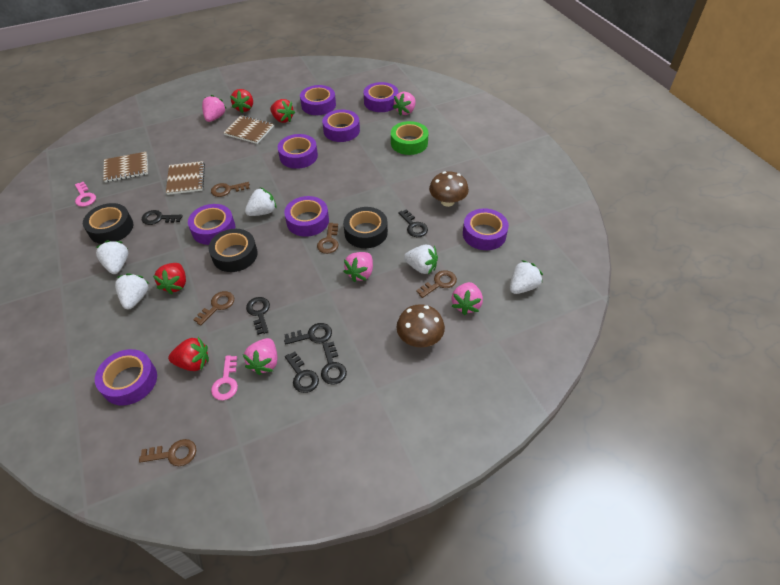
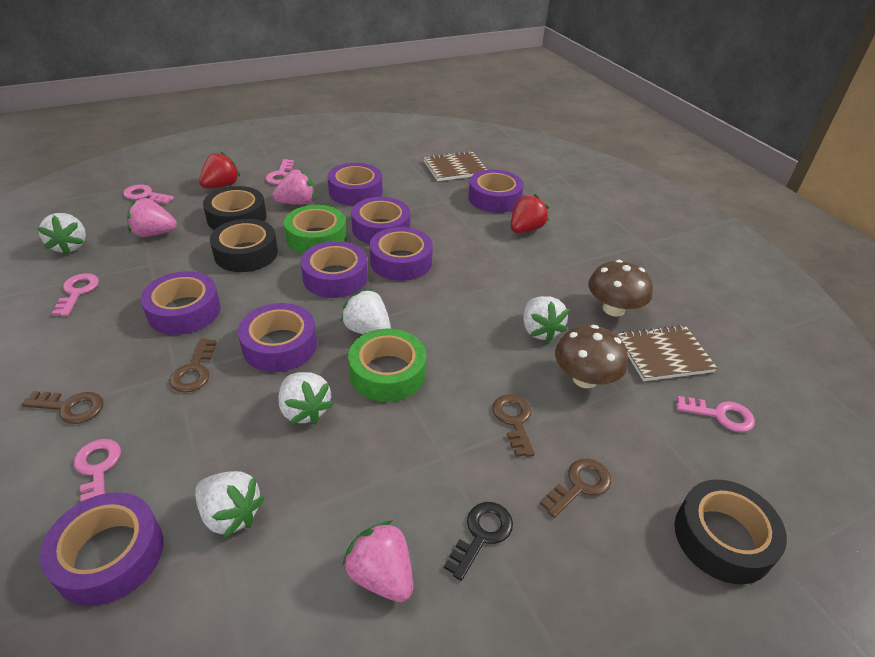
black key: [142,210,183,225] [246,297,270,335] [284,323,332,344] [285,352,319,393] [321,341,347,385] [398,209,428,237] = 6 -> [444,502,513,581] = 1
brown key: [139,439,196,466] [193,291,234,326] [211,182,250,197] [317,223,339,254] [416,270,457,298] = 5 -> [21,391,103,424] [169,338,217,393] [493,394,535,457] [540,459,611,518] = 4
brown notebook: [103,152,148,182] [166,161,205,195] [223,115,274,144] = 3 -> [423,151,487,181] [617,325,717,381] = 2
green tape: [391,121,428,155] = 1 -> [284,205,346,254] [348,329,426,402] = 2
pink key: [75,182,96,207] [211,355,238,400] = 2 -> [52,273,99,316] [74,439,121,502] [123,185,174,204] [265,159,294,185] [676,396,755,432] = 5
pink strawberry: [202,95,227,122] [243,338,277,375] [343,252,373,282] [393,92,416,116] [452,282,483,315] = 5 -> [127,198,177,237] [273,169,315,205] [342,521,413,602] = 3
red strawberry: [153,263,186,295] [168,337,209,371] [230,89,253,113] [270,99,295,123] = 4 -> [199,151,240,188] [511,194,549,233] = 2

